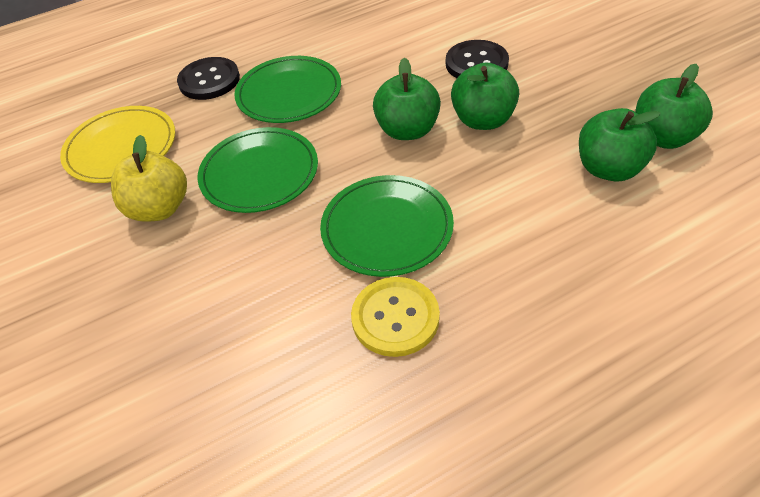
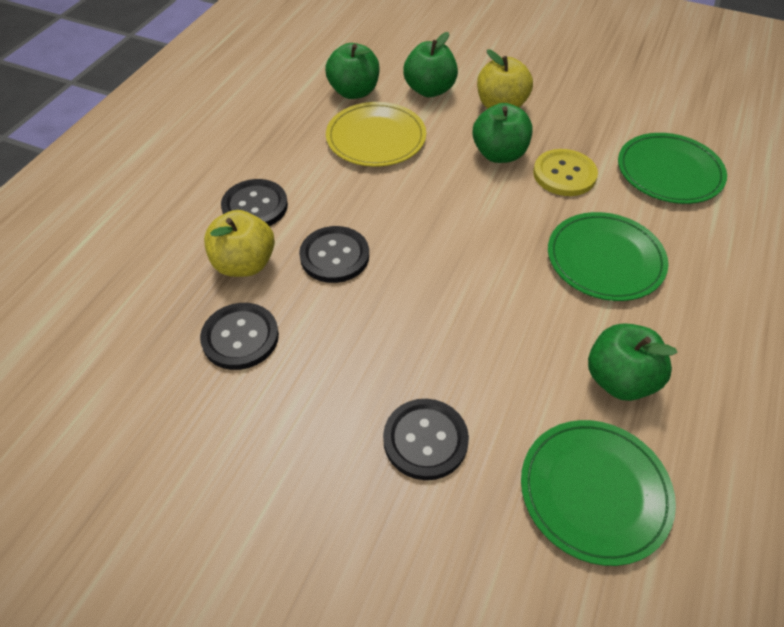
black button: [177,57,240,100] [446,40,509,78] = 2 -> [200,303,279,370] [221,179,288,226] [299,226,369,283] [383,399,469,480] = 4
yellow apple: [111,135,187,222] = 1 -> [204,210,275,277] [477,49,533,109] = 2

